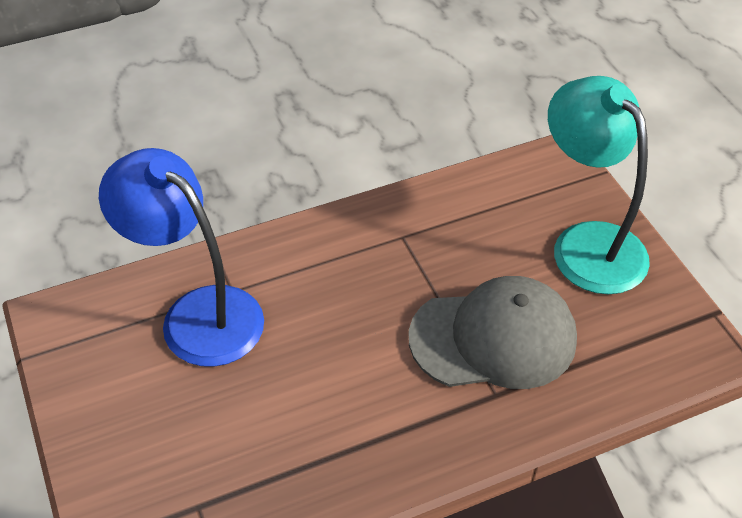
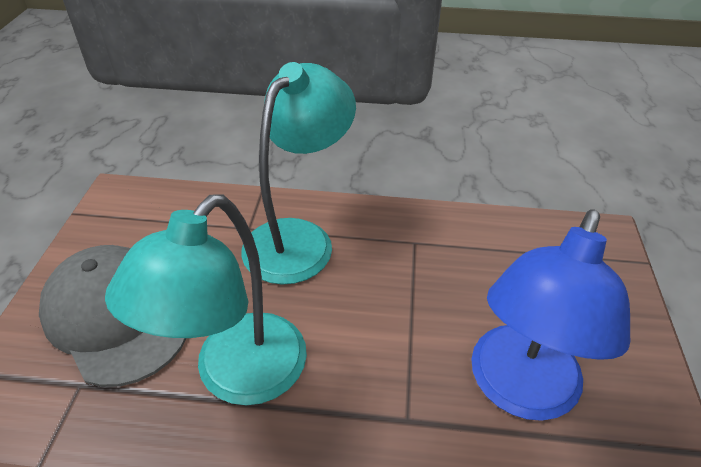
turquoise lamp: [548,76,650,294] = 1 -> [105,194,307,405] [241,62,356,285] = 2

